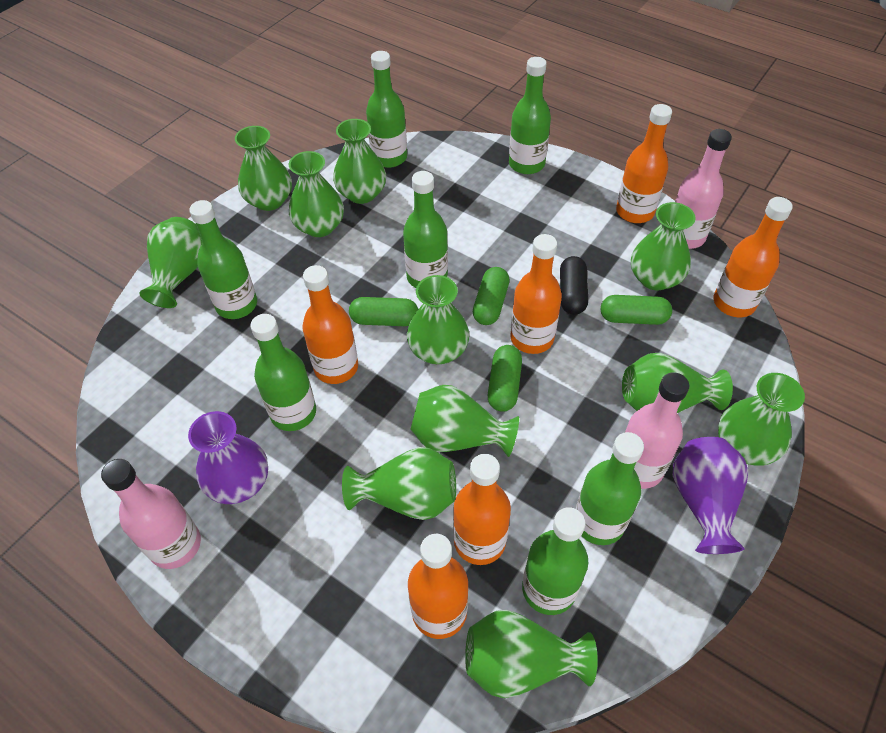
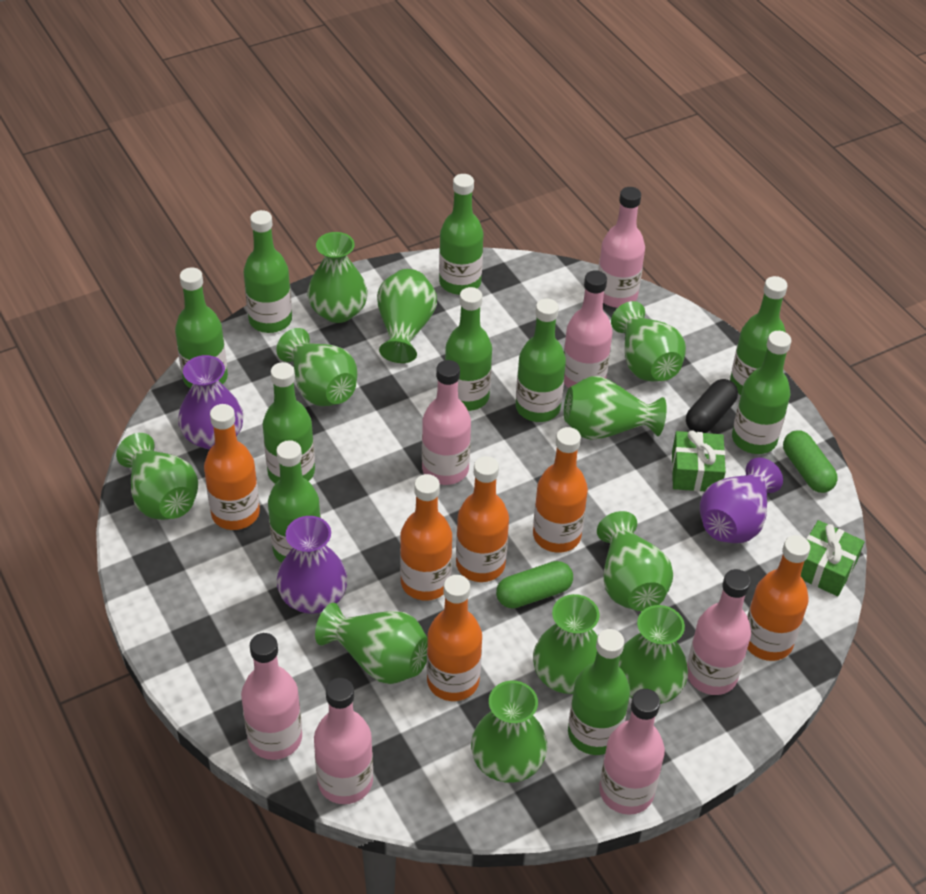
green bottle: [189,200,257,319] [250,314,316,431] [366,51,407,168] [403,171,448,288] [509,57,551,174] [522,507,588,615] [576,432,644,545] = 7 -> [175,267,228,388] [244,210,292,333] [263,362,315,484] [268,440,321,563] [439,174,484,295] [445,287,492,411] [516,298,566,422] [568,629,630,755] [730,276,787,395] [732,331,791,454] = 10
green capsule: [349,297,418,326] [473,267,509,325] [488,345,522,412] [601,295,672,325] = 4 -> [496,561,573,609] [783,430,838,493] = 2
green gift: none = 0 -> [672,430,726,491] [801,520,865,596] = 2
pink bottle: [101,459,201,569] [625,372,689,489] [675,129,732,249] = 3 -> [241,633,302,760] [314,678,373,804] [422,360,471,485] [564,270,613,388] [598,187,645,308] [599,689,665,815] [687,569,751,695] = 7
purple vase: [188,411,268,504] [673,437,748,554] = 2 -> [178,355,244,450] [276,516,348,614] [700,458,783,543] = 3

